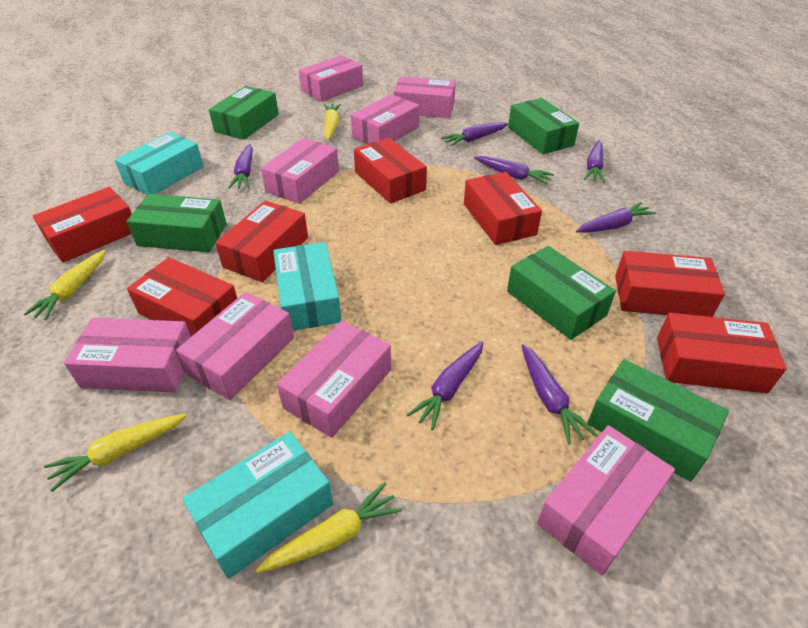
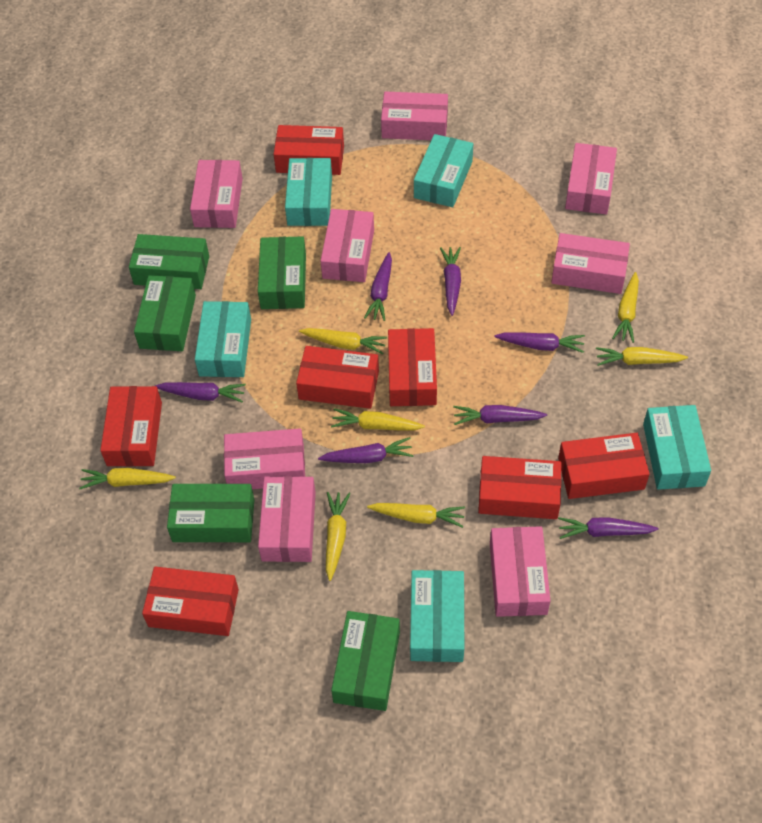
turquoise box: [115,132,204,195] [182,432,333,579] [273,242,342,331] = 3 -> [195,301,251,377] [285,158,332,226] [410,570,464,662] [414,134,473,207] [643,405,711,490] = 5
yellow carrot: [24,250,106,320] [44,413,187,492] [256,482,402,573] [324,104,341,140] = 4 -> [79,468,176,489] [299,328,387,354] [326,492,350,581] [331,408,425,430] [367,503,465,528] [596,347,688,366] [612,272,639,343] = 7

